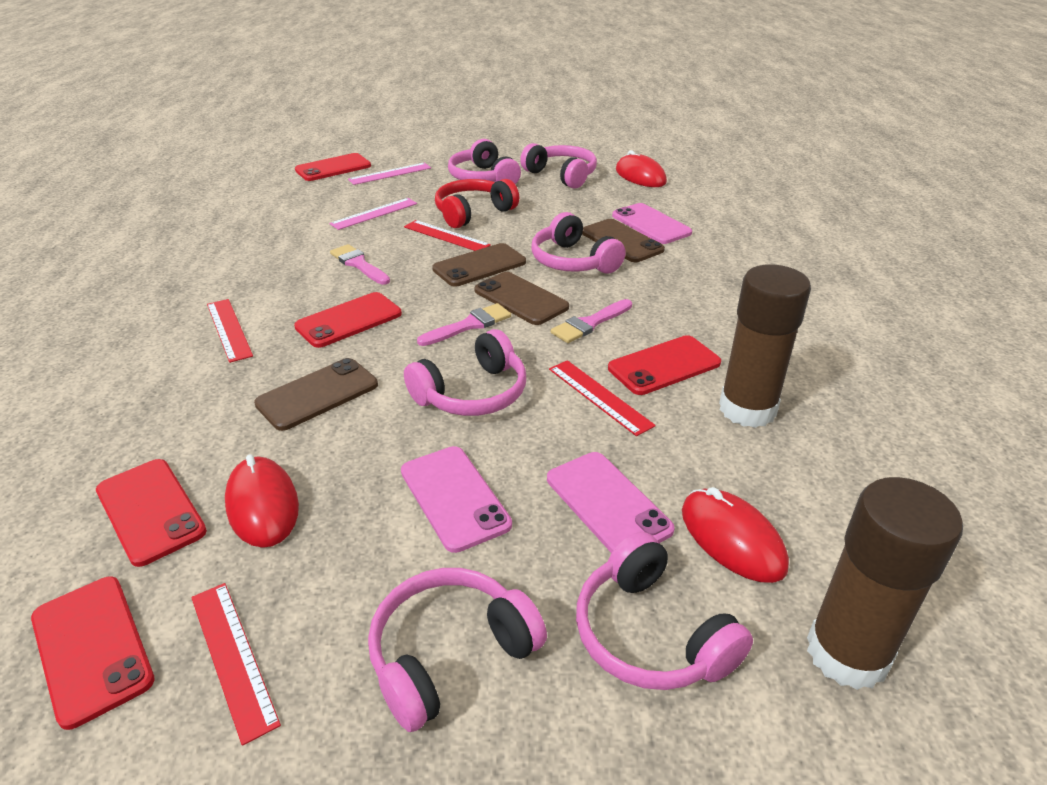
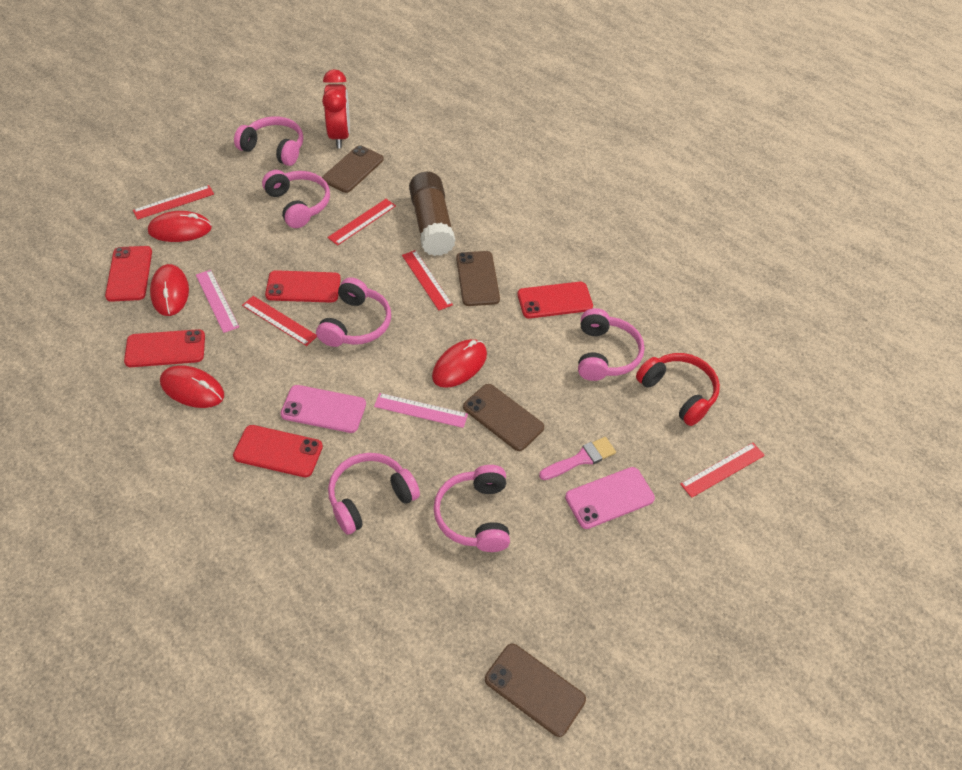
brown glue stick: [719,264,811,428] [807,477,963,690] = 2 -> [409,172,456,256] = 1
pink brush: [330,244,390,285] [417,303,511,346] [551,299,632,343] = 3 -> [539,437,616,480] = 1
pink phone: [401,446,512,553] [547,452,675,553] [612,203,692,244] = 3 -> [280,385,366,433] [565,467,655,529] = 2
red clock: none = 0 -> [322,69,350,148] = 1
red mouse: [225,454,299,548] [616,150,667,187] [682,487,789,583] = 3 -> [148,211,212,242] [150,264,189,316] [160,365,224,408] [432,339,487,388] = 4
red ruler: [191,583,281,746] [207,299,253,363] [404,220,491,251] [549,360,656,436] = 4 -> [133,185,214,220] [242,296,317,346] [328,199,396,245] [402,250,453,310] [680,443,765,498] = 5

